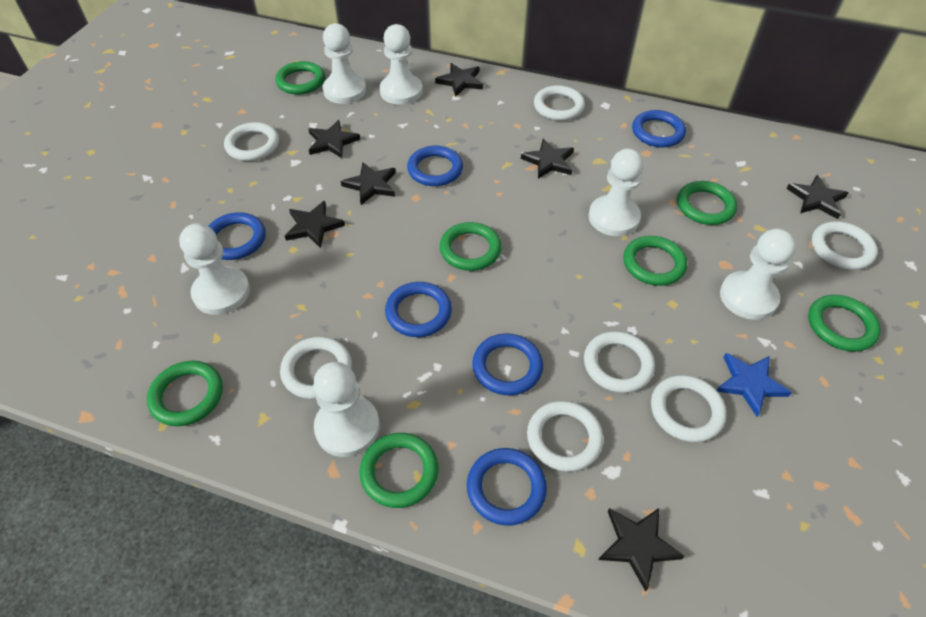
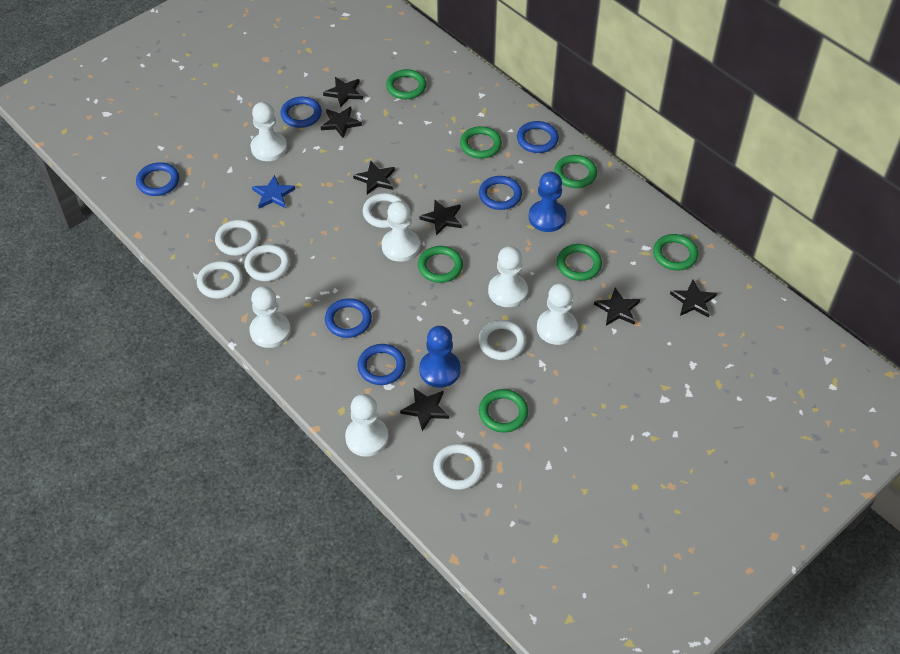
blue pawn: none = 0 -> [419,326,461,388] [529,172,567,232] = 2
white ring: [224,122,279,161] [280,337,352,399] [527,401,604,472] [534,85,585,121] [584,331,655,393] [651,375,727,442] [812,222,878,270] = 7 -> [197,261,243,299] [215,220,260,256] [244,244,290,281] [363,193,404,228] [433,444,484,490] [478,320,526,360] = 6

